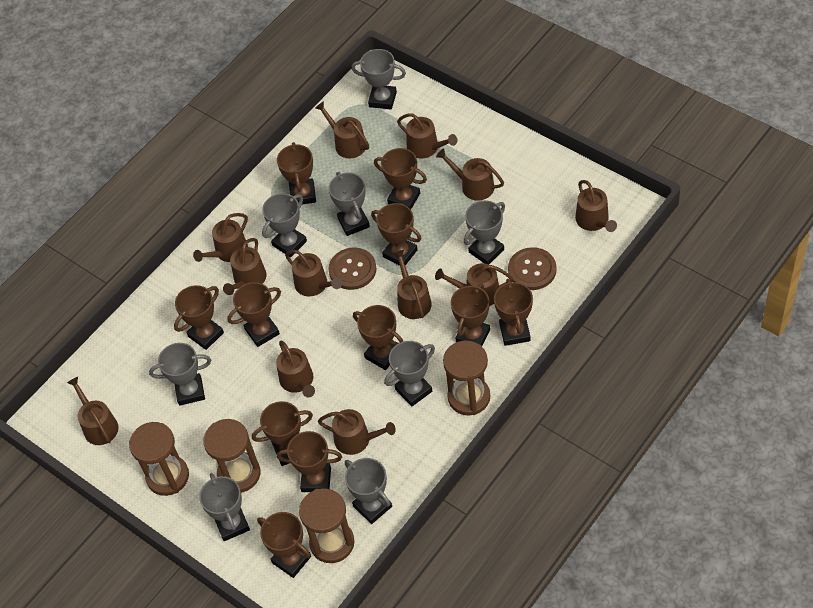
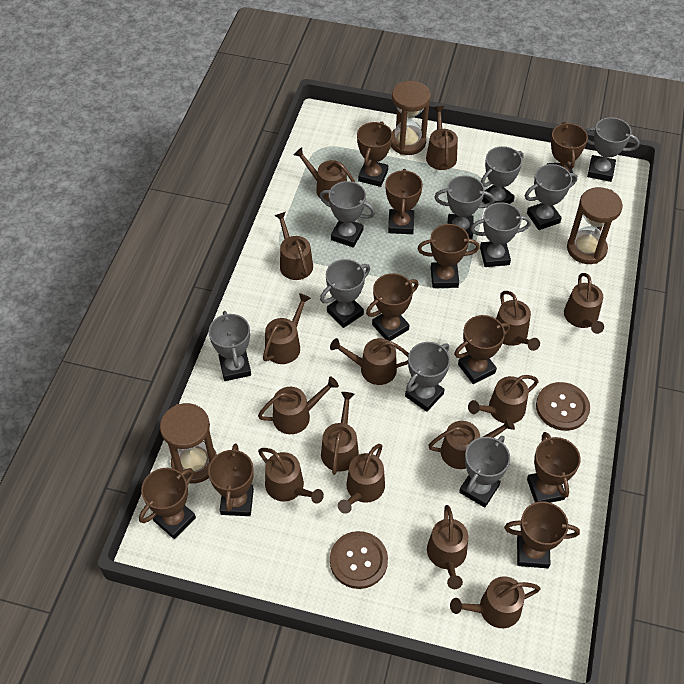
brown hourglass: [129,422,189,496] [203,419,261,493] [299,488,354,563] [443,341,490,415] = 4 -> [160,403,217,483] [391,81,431,155] [567,187,623,264] = 3
brown trophy: [174,285,224,350] [227,282,281,347] [252,401,313,466] [257,512,311,578] [277,142,316,204] [277,431,342,492] [353,305,403,370] [371,203,421,266] [374,148,427,209] [451,283,490,346] [494,279,533,346] = 11 -> [139,468,196,539] [208,444,254,516] [357,121,393,187] [366,273,418,341] [385,169,423,234] [417,224,480,288] [454,315,510,384] [504,501,580,568] [527,432,581,503] [546,122,588,181] = 10
brown watering can: [67,377,119,445] [193,213,248,262] [223,238,266,295] [276,341,315,397] [285,250,342,297] [315,101,369,159] [318,409,396,455] [393,250,432,319] [397,113,457,158] [435,263,513,306] [436,148,504,201] [575,180,617,232] = 12 -> [258,376,339,434] [258,448,324,504] [263,293,311,364] [274,212,313,280] [294,147,356,202] [321,392,359,475] [330,338,409,385] [338,444,385,514] [426,106,458,170] [427,505,468,589] [428,417,515,469] [450,576,541,628] [468,375,539,423] [496,291,540,351] [564,273,604,334] = 15
grey trophy: [149,343,211,406] [199,473,250,541] [262,193,307,257] [329,172,370,236] [345,458,392,524] [351,49,406,109] [384,341,435,407] [464,200,505,264] = 8 -> [209,311,251,381] [320,181,375,248] [320,259,370,328] [405,342,450,412] [434,176,495,239] [459,436,510,508] [471,202,531,267] [481,146,524,204] [525,164,577,230] [585,117,640,182] = 10

